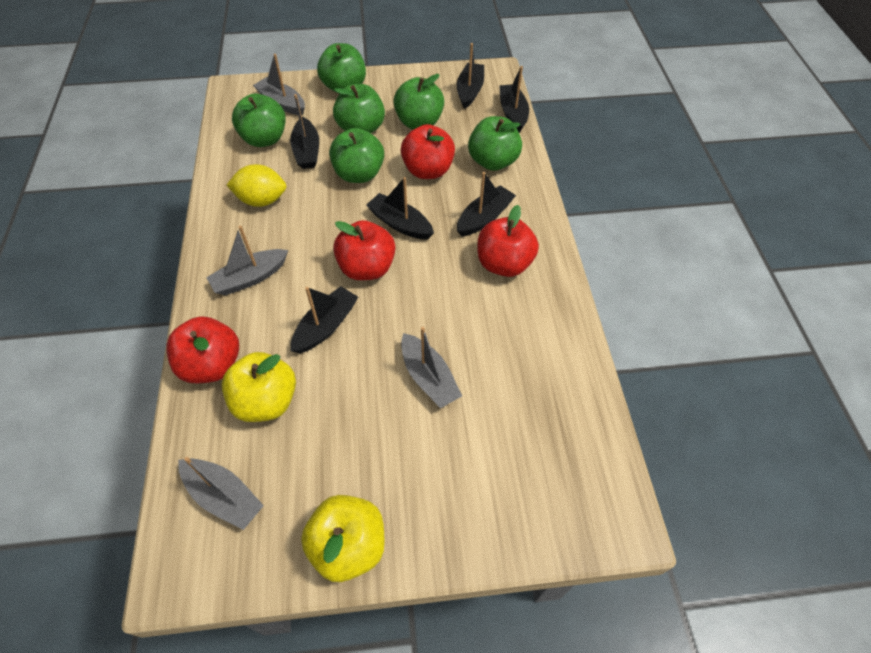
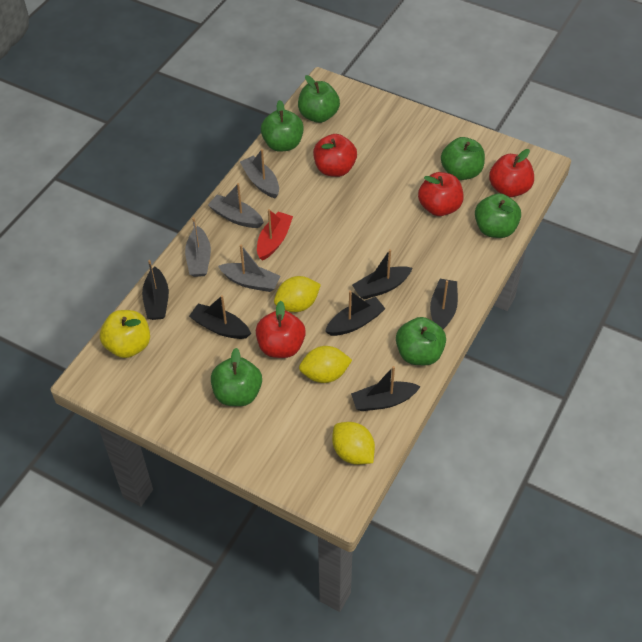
red boat: none = 0 -> [257,209,293,261] = 1
yellow apple: [222,352,296,422] [301,495,385,582] = 2 -> [100,310,150,358] = 1
yellow lemon: [227,164,286,207] = 1 -> [274,276,321,312] [299,346,352,383] [332,422,375,465] = 3

